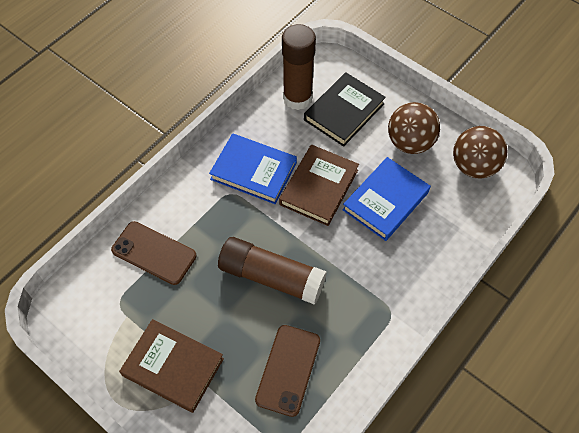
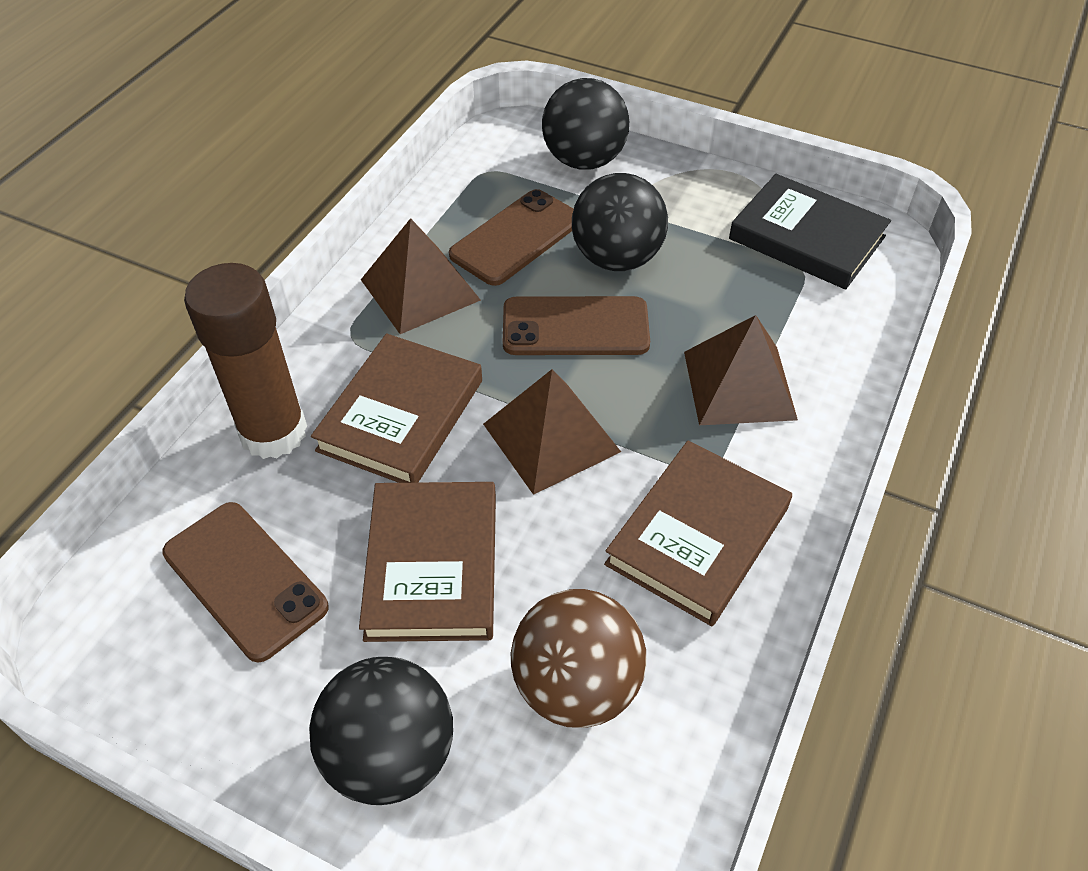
black ball: none = 0 -> [309,657,453,805] [542,78,629,170] [572,173,668,271] = 3
blue book: [209,133,297,204] [342,157,431,241] = 2 -> none = 0
brown ball: [388,102,440,154] [453,126,508,179] = 2 -> [511,589,647,728] = 1
brown book: [119,319,224,413] [279,145,359,226] = 2 -> [311,333,482,483] [359,482,496,642] [604,441,792,626] = 3
brown glue stick: [218,237,327,305] [282,24,316,110] = 2 -> [184,263,307,459] = 1
brown phone: [111,221,196,285] [255,325,320,417] = 2 -> [162,502,329,662] [449,189,574,286] [503,296,650,355] = 3
brown pyramid: none = 0 -> [361,218,481,334] [483,369,621,495] [684,315,798,425] = 3

